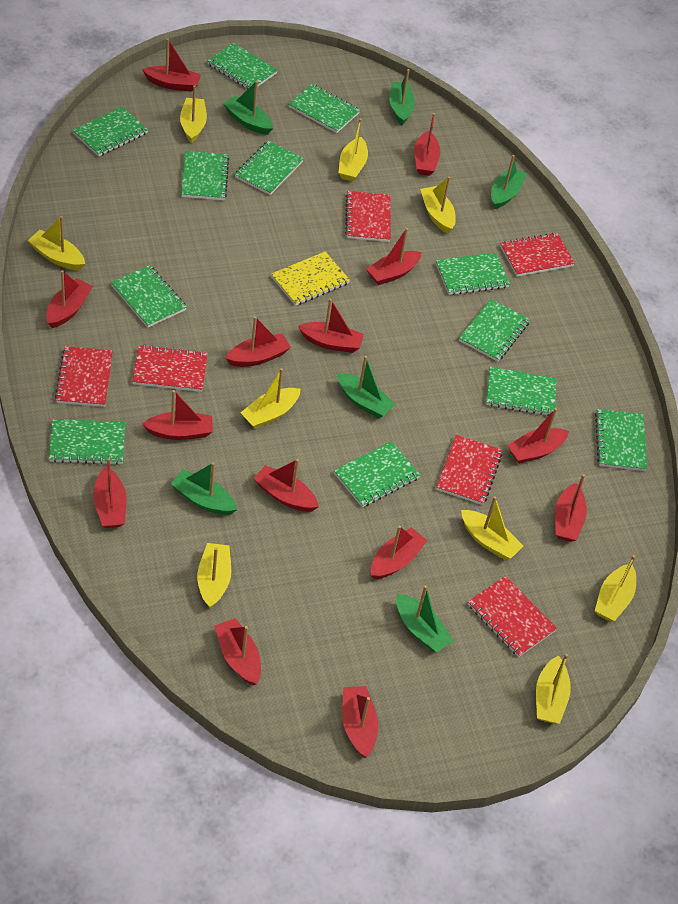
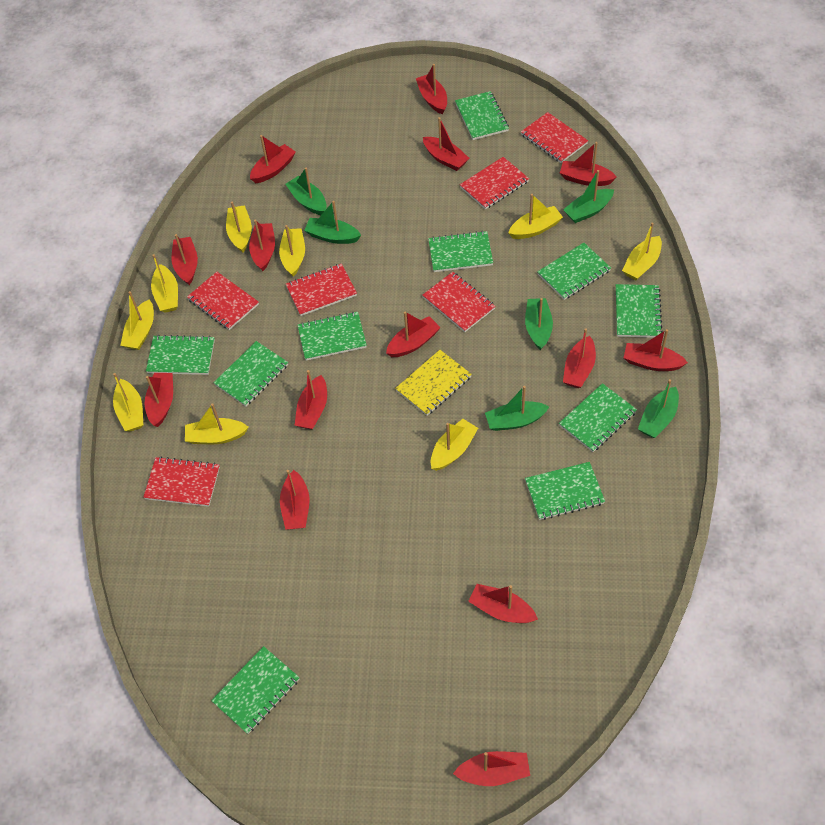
green notebook: [49,419,125,465] [73,107,148,157] [111,265,187,328] [181,151,229,200] [207,43,278,90] [235,141,304,195] [289,84,360,133] [334,441,420,507] [436,253,510,295] [459,299,530,362] [486,367,557,416] [595,409,648,471] = 12 -> [146,335,215,375] [211,646,300,734] [213,341,288,407] [297,311,367,361] [428,231,493,272] [455,91,509,140] [525,462,605,520] [537,243,611,300] [559,383,637,452] [616,284,663,338] = 10

